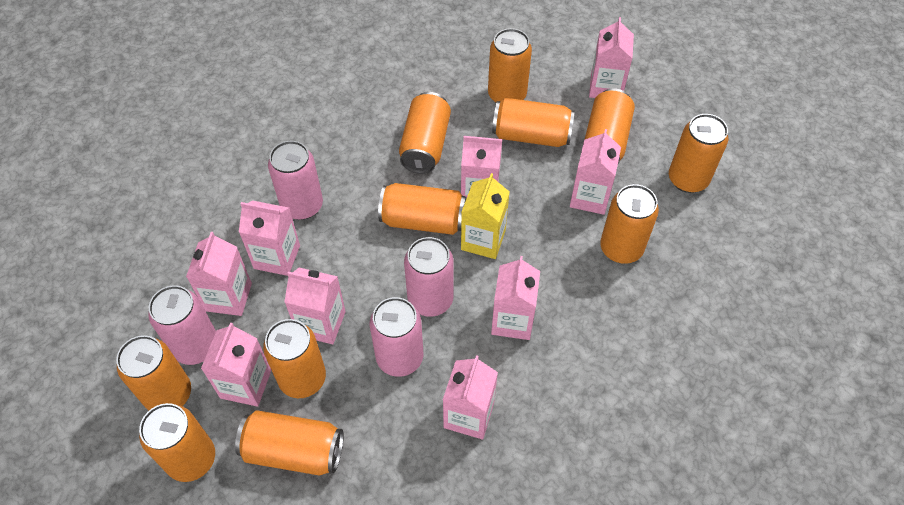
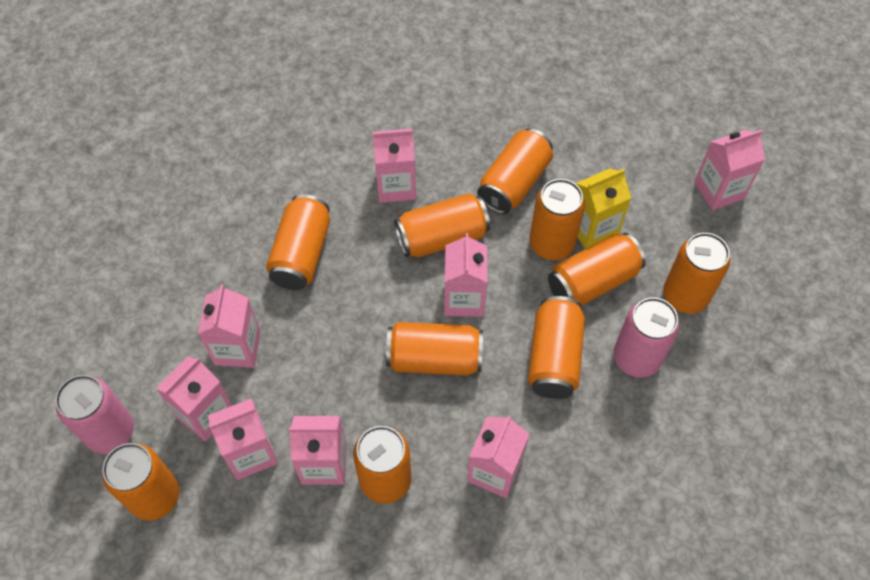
orange can: [116,335,191,410] [139,403,215,482] [235,410,343,476] [263,319,326,398] [378,183,466,235] [399,92,451,174] [488,28,532,103] [492,98,575,147] [585,88,635,164] [600,184,659,264] [669,114,728,193] = 11 -> [102,443,180,521] [266,194,330,290] [353,426,412,504] [386,322,483,376] [394,193,490,257] [477,128,553,214] [528,296,585,399] [530,179,585,260] [548,233,646,305] [663,233,730,314] = 10
pink can: [148,285,216,365] [268,141,323,220] [370,297,423,377] [404,237,454,317] = 4 -> [55,375,134,454] [614,297,679,378] = 2
pink carton: [186,232,252,316] [201,323,271,407] [239,200,300,276] [285,268,346,344] [443,355,498,440] [461,136,502,199] [491,256,540,340] [570,129,621,215] [589,17,634,98] = 9 -> [156,356,232,441] [198,284,261,368] [208,398,278,480] [289,416,347,485] [372,129,416,203] [444,233,487,317] [467,415,530,498] [694,130,765,210] = 8

